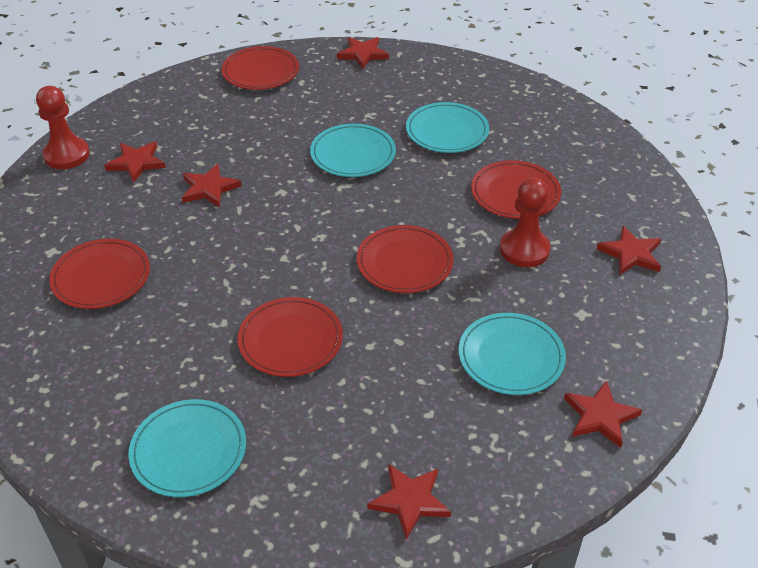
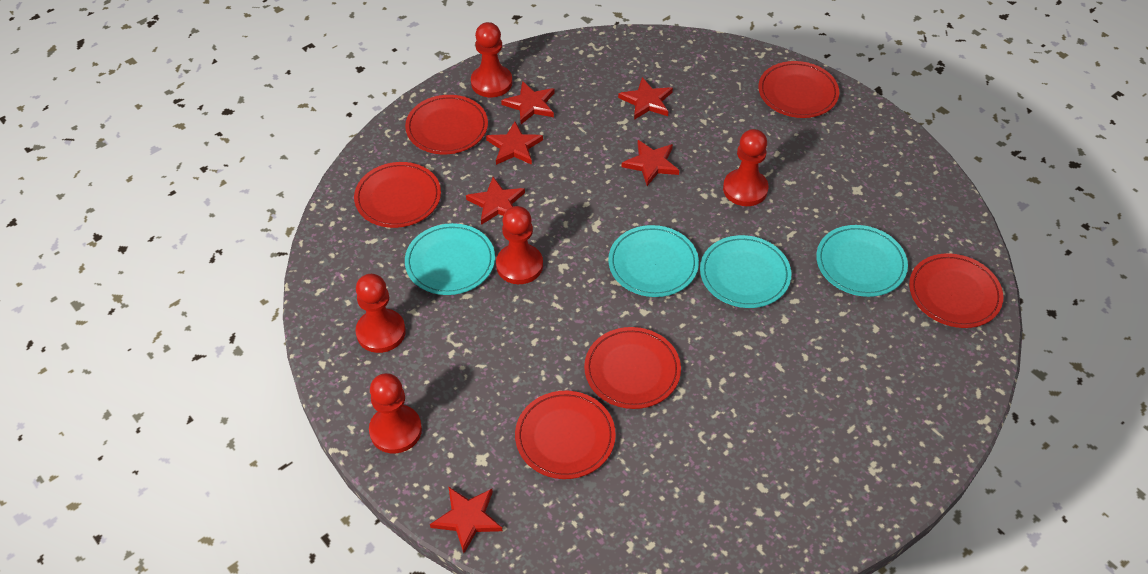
red pawn: [36,86,90,169] [500,178,550,267] = 2 -> [355,274,406,353] [369,373,422,454] [471,22,512,97] [496,206,543,284] [723,129,769,206] = 5
red plate: [49,239,150,309] [222,46,299,90] [238,297,343,377] [357,225,454,293] [471,160,561,219] = 5 -> [354,162,441,228] [405,95,488,154] [515,391,616,479] [584,327,681,409] [758,61,839,118] [909,253,1003,328] = 6

